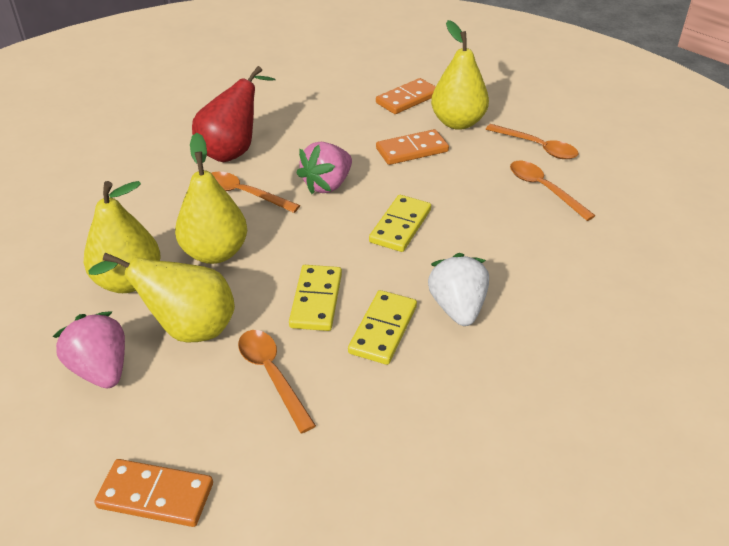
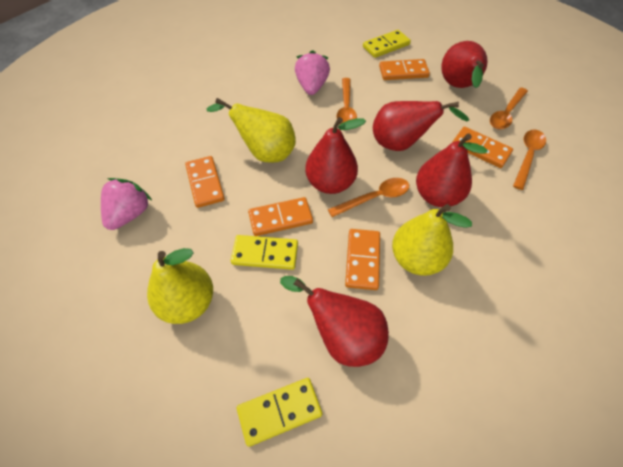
orange domino: [94,459,213,527] [376,78,436,114] [376,129,449,165] = 3 -> [185,156,225,208] [248,197,313,236] [345,229,380,290] [379,59,430,80] [452,127,513,168] = 5
red pear: [192,66,276,162] = 1 -> [280,276,389,367] [305,117,366,194] [373,101,469,151] [416,133,488,207] [441,41,488,88] = 5
white strawberry: [428,253,489,326] = 1 -> none = 0
yellow pear: [84,181,161,293] [88,253,235,343] [175,133,247,264] [431,20,489,130] = 4 -> [147,248,213,324] [207,98,296,163] [392,204,472,276] = 3

